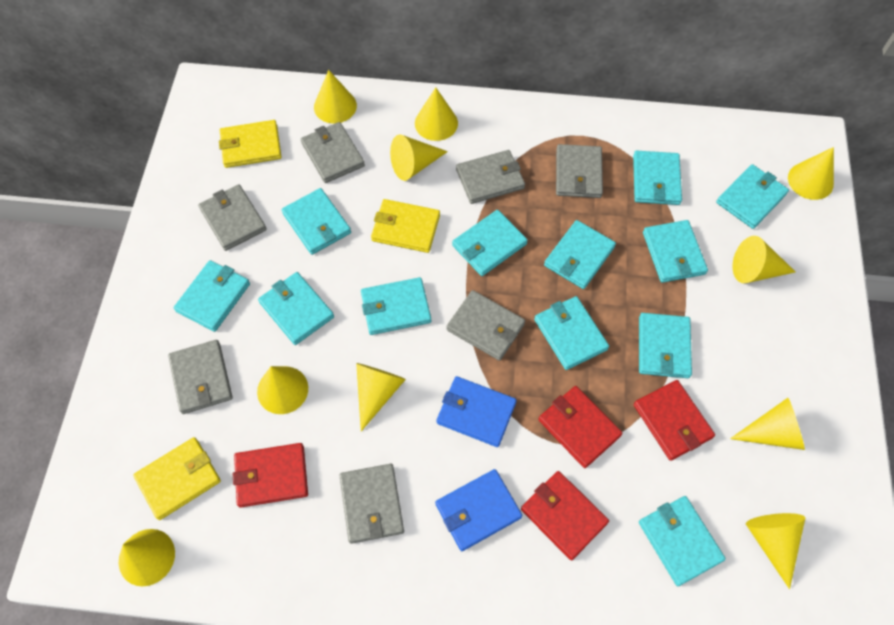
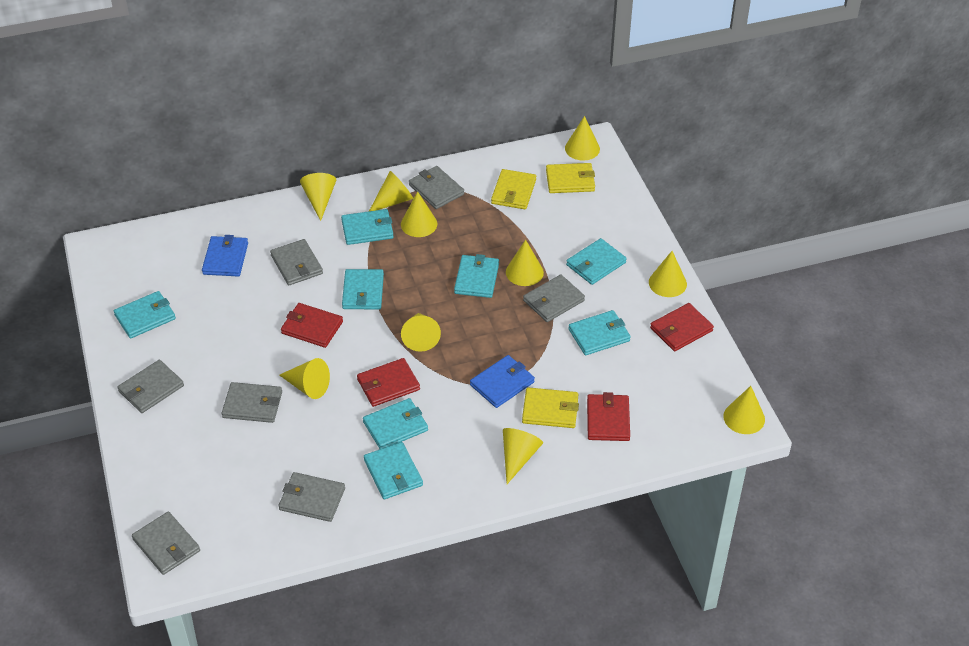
turquoise wallet: [174,260,250,332] [258,272,334,345] [282,188,351,255] [361,277,431,335] [452,210,528,276] [534,296,609,370] [544,220,616,289] [633,151,682,205] [639,313,692,378] [639,496,726,586] [643,220,708,283] [716,164,789,229] = 12 -> [114,291,176,339] [341,209,394,245] [342,269,384,309] [363,398,428,449] [364,442,423,499] [454,254,499,298] [566,238,627,285] [568,310,631,356] = 8

